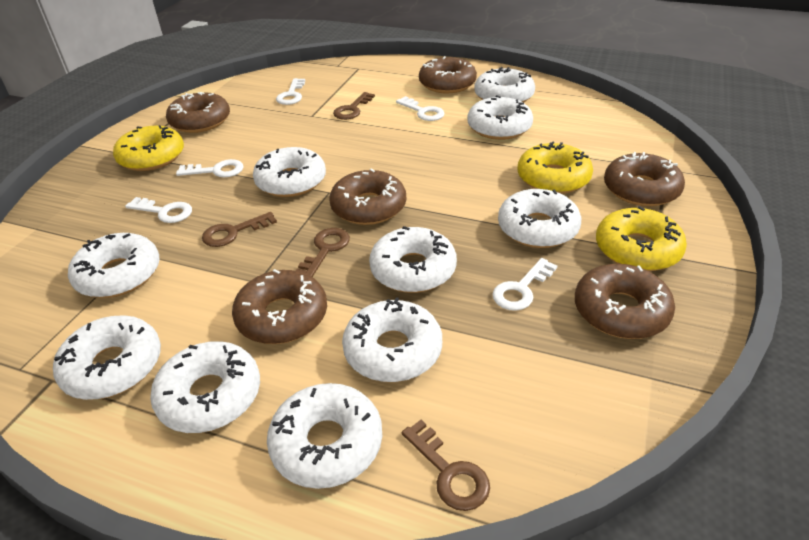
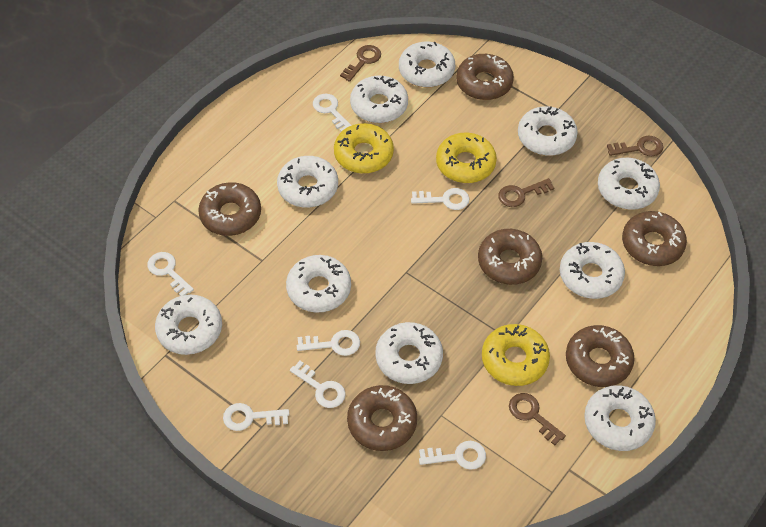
white key: [125,197,192,223] [176,159,243,177] [276,78,305,105] [396,96,445,121] [492,258,557,311] = 5 -> [147,252,194,296] [223,403,289,431] [290,361,346,408] [297,330,360,356] [313,94,352,132] [411,188,469,210] [419,441,486,470] = 7

